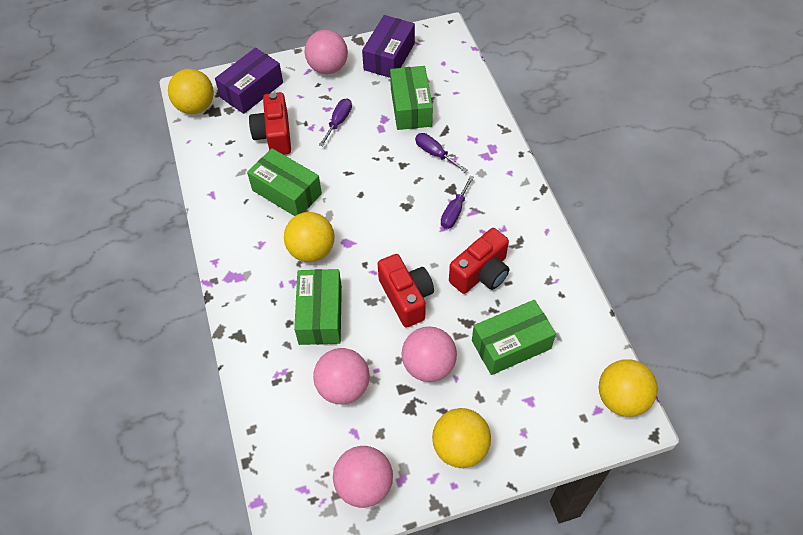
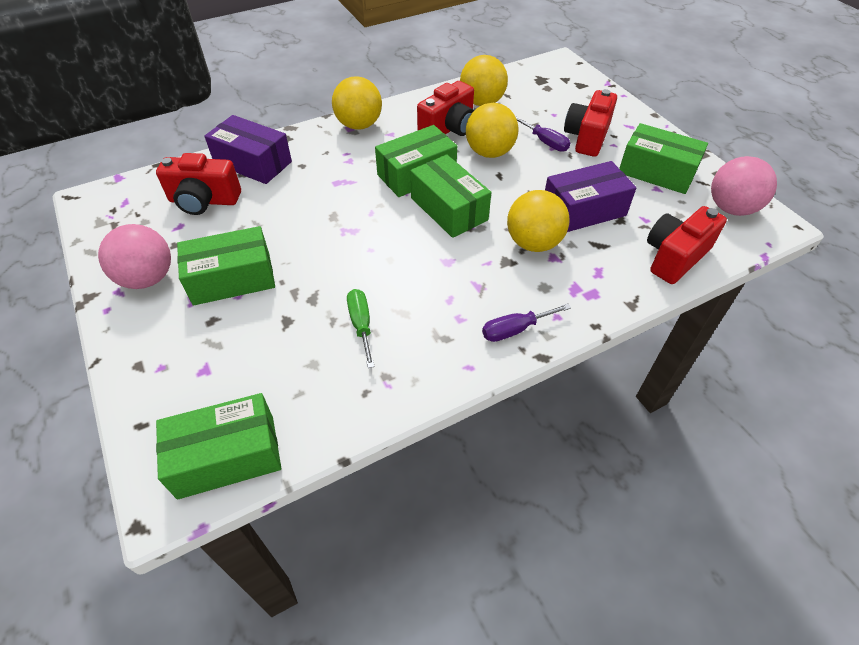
green box: [247,148,322,216] [294,269,342,345] [390,66,433,130] [472,300,556,375] = 4 -> [156,393,281,499] [177,226,275,306] [375,125,457,197] [410,154,491,238] [619,123,708,194] = 5
green screwdriver: none = 0 -> [347,289,375,368] = 1
pink ball: [305,30,348,74] [313,348,370,405] [333,446,393,508] [402,326,457,382] = 4 -> [98,224,171,289] [711,156,777,216] = 2
purple screwdriver: [319,98,352,146] [415,133,467,172] [441,176,474,229] = 3 -> [482,303,571,342] [515,116,570,152] = 2
red camera: [249,92,291,155] [378,254,434,328] [449,228,509,294] = 3 -> [156,153,241,215] [417,81,474,136] [564,89,617,157] [647,206,727,284] = 4

